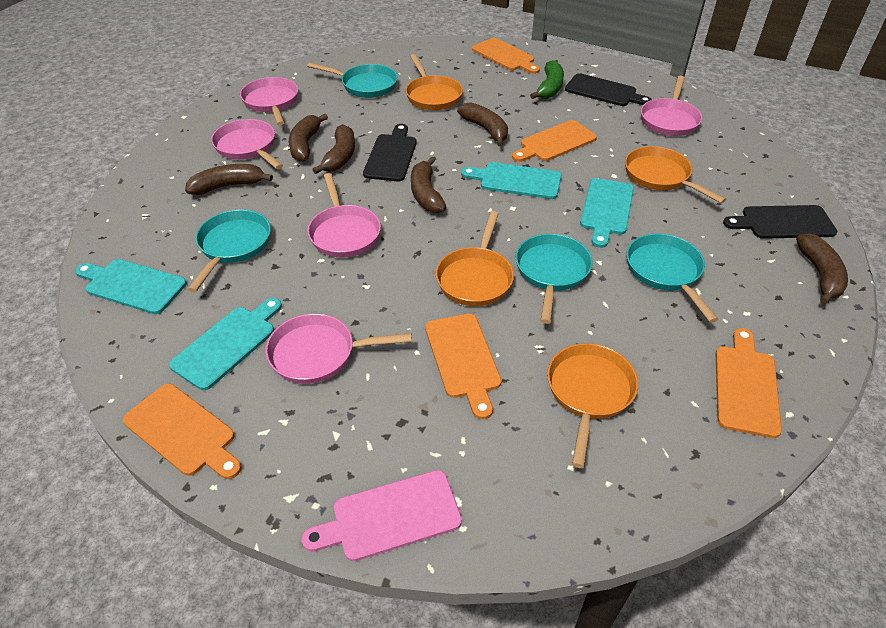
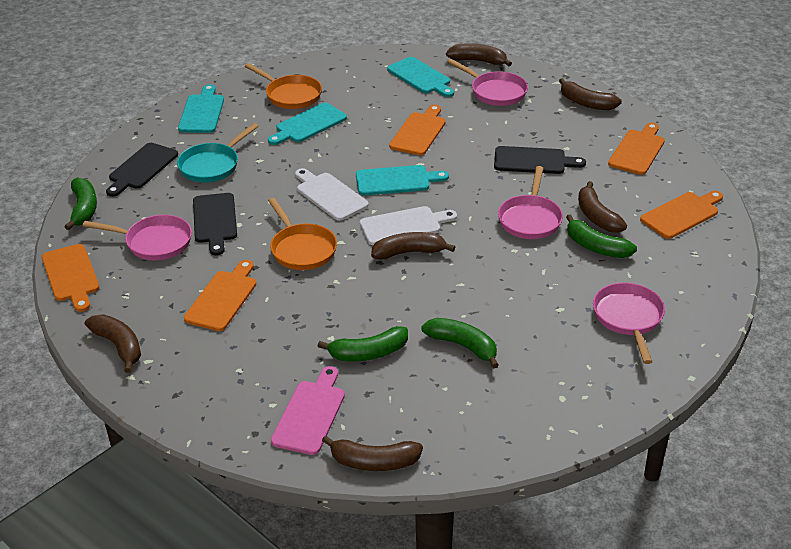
green banana: [530,60,564,99] = 1 -> [64,178,97,230] [318,326,408,361] [421,318,499,368] [566,214,637,258] = 4
orange pan: [406,54,463,110] [436,211,514,306] [547,343,638,468] [625,146,726,203] = 4 -> [245,63,322,109] [268,198,337,270] = 2
pink pan: [211,119,283,169] [240,77,298,125] [266,314,412,384] [307,173,381,257] [641,76,702,136] = 5 -> [83,215,192,260] [448,59,528,106] [498,166,563,239] [593,283,665,364] = 4
turquoise pan: [187,210,271,292] [307,62,398,98] [516,234,593,324] [627,234,719,323] = 4 -> [177,123,259,183] = 1
white cutting board: none = 0 -> [295,168,369,221] [360,206,457,245] = 2

